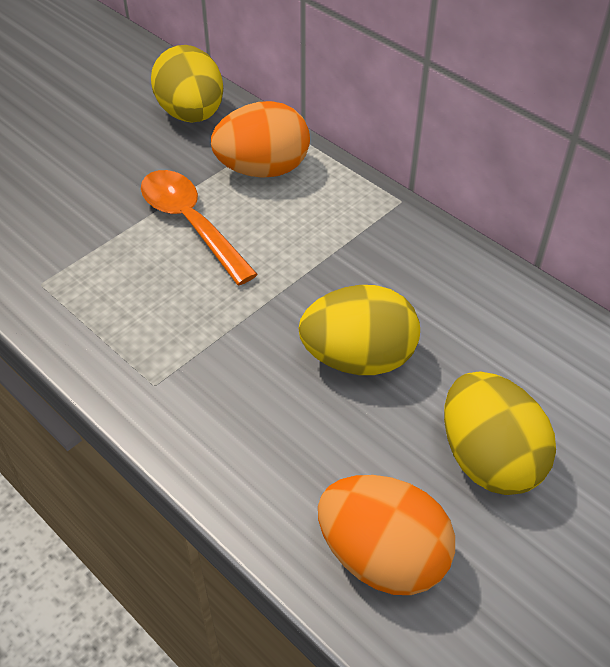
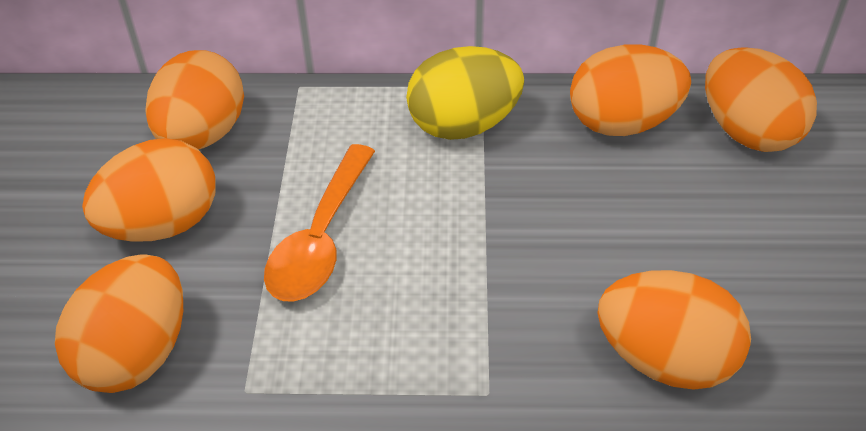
orange egg: [211,101,310,178] [318,475,455,595] = 2 -> [55,254,183,393] [82,138,216,242] [145,50,244,149] [570,44,691,136] [598,270,751,390] [705,47,817,152] = 6
yellow egg: [151,45,223,123] [298,285,420,375] [444,371,556,495] = 3 -> [406,46,524,140] = 1

